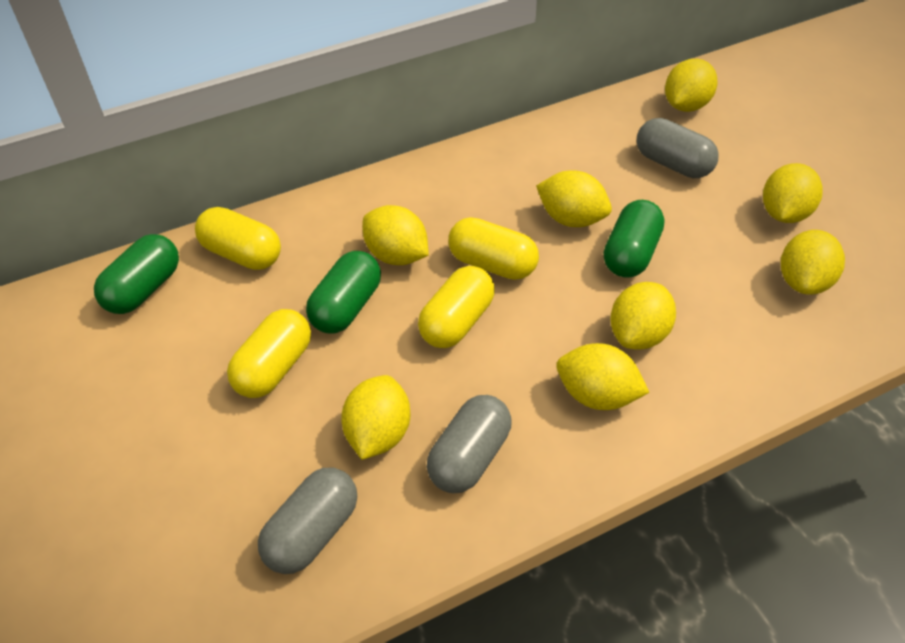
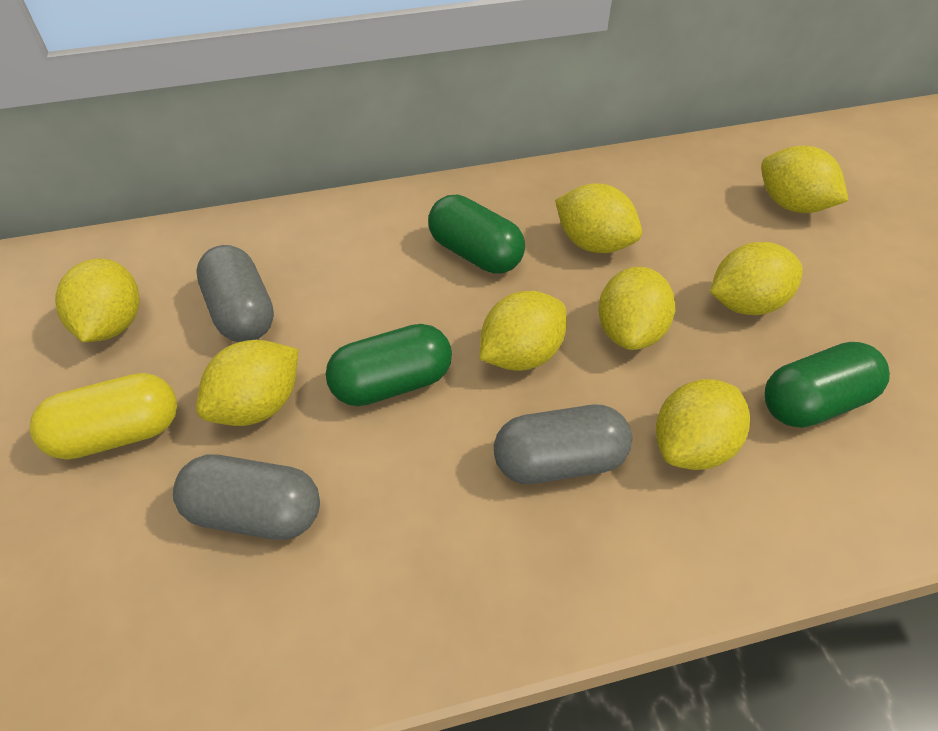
yellow capsule: [195,207,281,270] [227,309,311,398] [418,266,495,348] [448,217,539,280] = 4 -> [30,373,177,460] = 1

